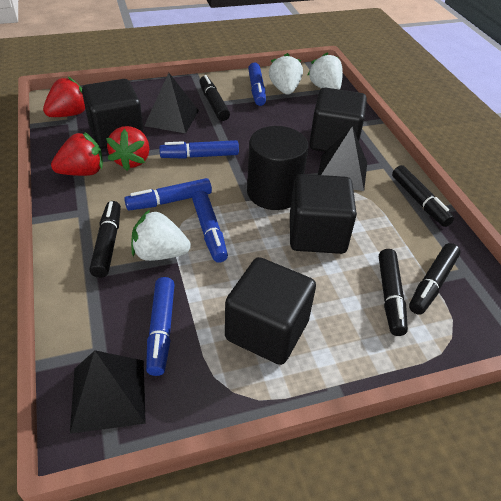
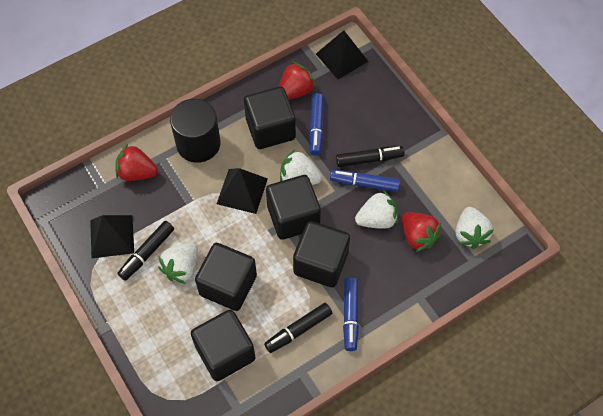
black cube: [82,79,144,149] [225,257,316,365] [290,174,357,254] [309,87,367,152] = 4 -> [191,310,255,381] [195,243,257,311] [244,87,296,149] [266,175,321,240] [293,221,350,287] = 5
black marker: [89,201,121,278] [199,75,230,121] [379,249,408,336] [392,165,454,227] [409,243,461,315] = 5 -> [117,221,174,281] [264,303,332,353] [336,146,405,167] = 3
blue marker: [124,178,212,211] [146,277,175,376] [159,140,239,159] [192,191,228,263] [248,62,266,106] = 5 -> [309,93,324,155] [330,170,400,192] [343,277,359,351] = 3
white strawberry: [131,210,191,261] [269,53,303,95] [308,52,343,90] = 3 -> [158,243,198,284] [280,149,322,185] [355,190,398,229] [456,207,493,249] = 4

